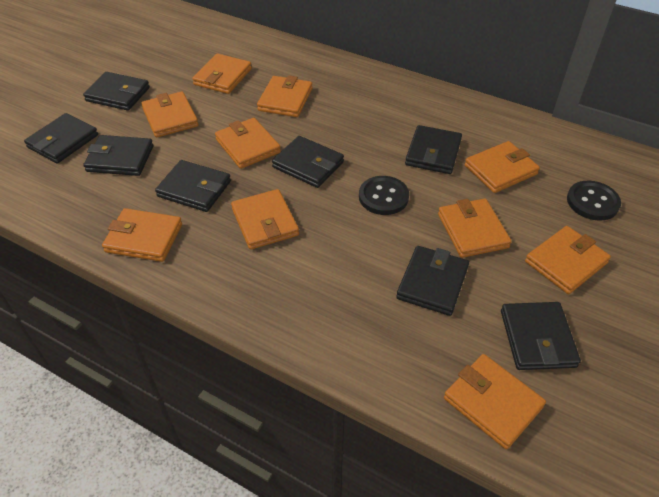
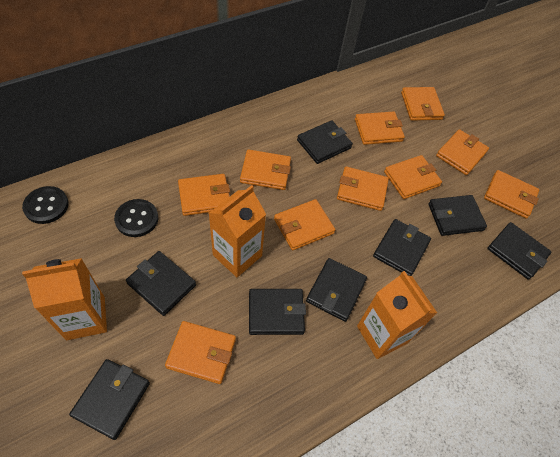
orange carton: none = 0 -> [22,258,107,340] [209,185,266,277] [357,271,437,359] = 3

